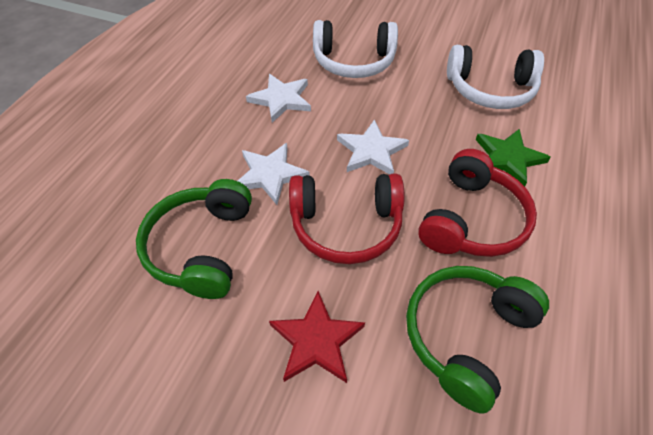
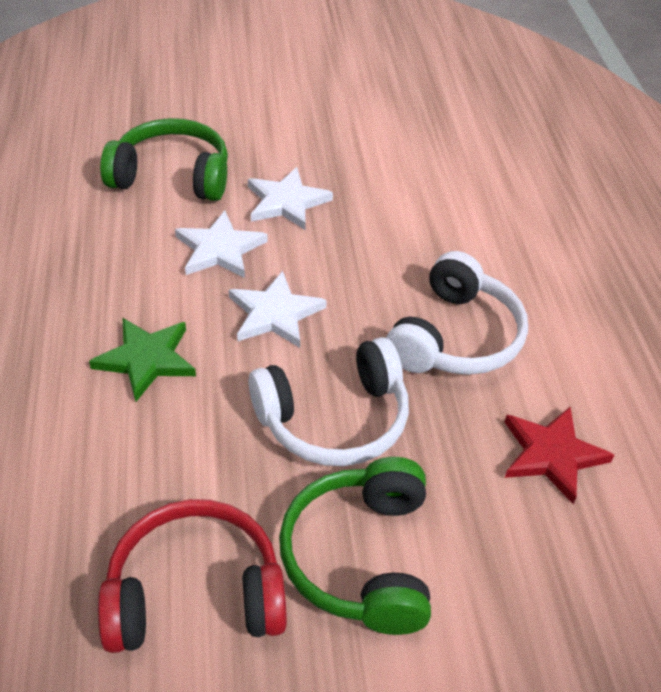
red headphones: [289,174,405,264] [418,149,537,257] = 2 -> [98,499,287,653] = 1

